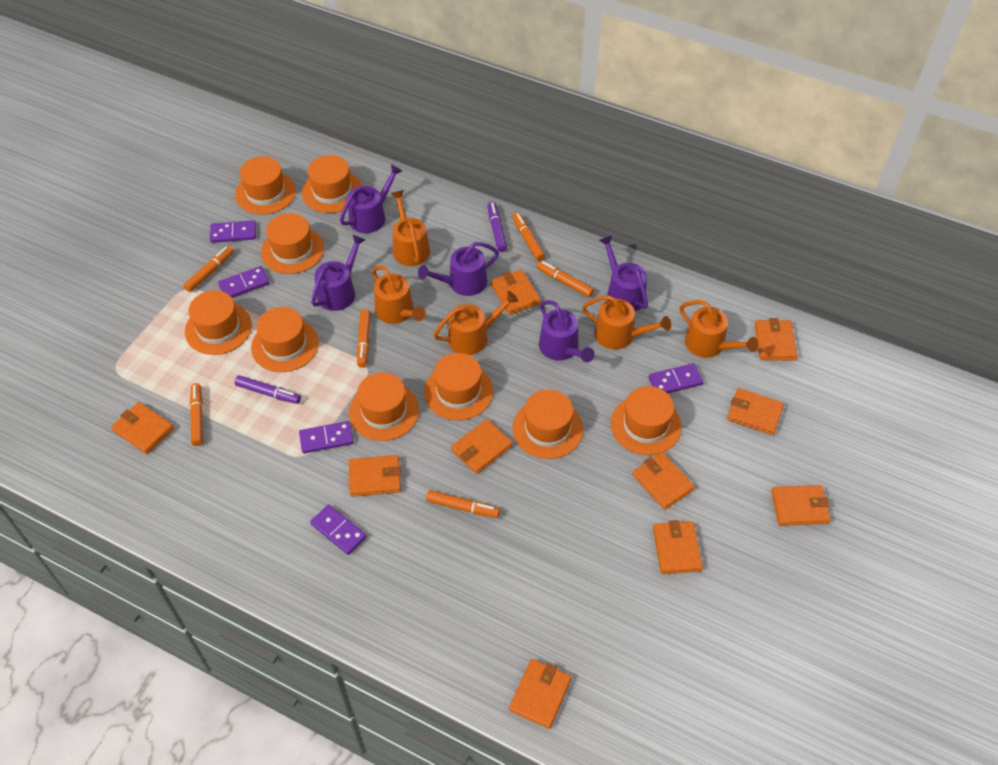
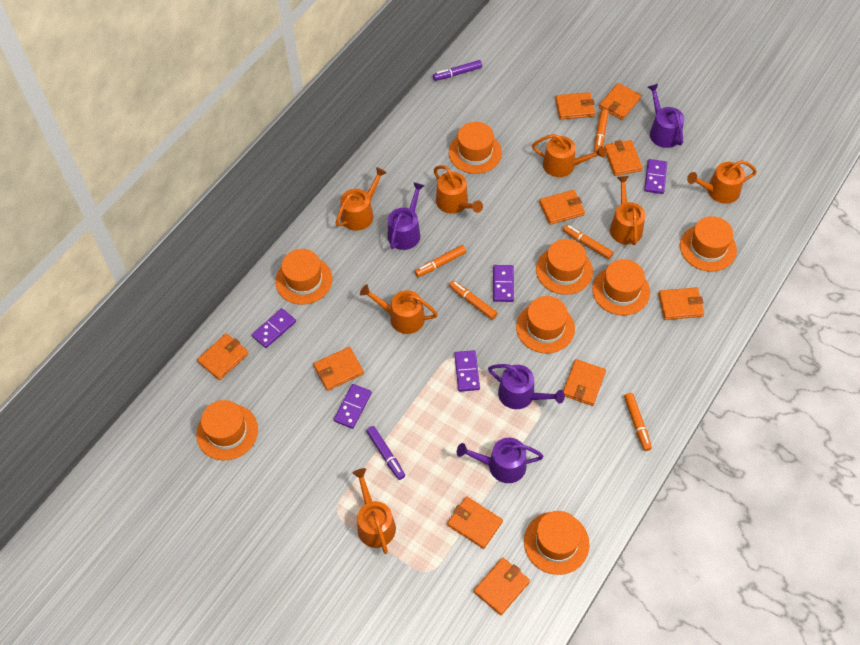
orange hat: [185,290,252,355] [235,156,296,215] [251,307,319,372] [261,213,324,274] [302,155,362,213] [349,372,419,441] [424,353,493,420] [512,390,583,459] [611,386,682,455] = 9 -> [196,400,258,460] [275,249,332,305] [449,122,502,174] [516,296,575,353] [524,511,590,575] [536,239,593,295] [592,259,650,316] [680,216,737,272] = 8
orange marker: [183,246,234,292] [190,383,203,446] [357,309,371,368] [426,490,500,518] [512,212,545,261] [537,261,594,297] = 6 -> [415,245,466,277] [449,281,497,320] [563,224,613,259] [594,109,609,152] [624,393,652,451] = 5
orange watering can: [372,265,426,324] [391,190,430,266] [433,291,518,355] [582,295,671,349] [679,300,758,358] = 5 -> [335,167,387,231] [353,468,396,554] [360,284,438,334] [434,165,483,214] [532,134,606,177] [610,176,645,245] [687,160,757,204] = 7
purple watering can: [311,235,365,311] [340,164,402,233] [418,242,499,296] [539,300,595,362] [599,235,648,311] = 5 -> [387,182,425,250] [457,438,544,483] [488,364,565,409] [648,84,684,148] = 4

